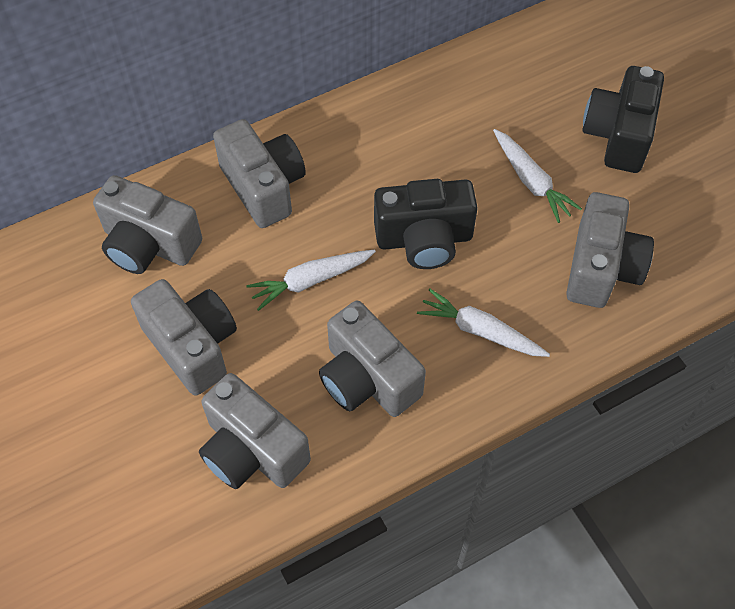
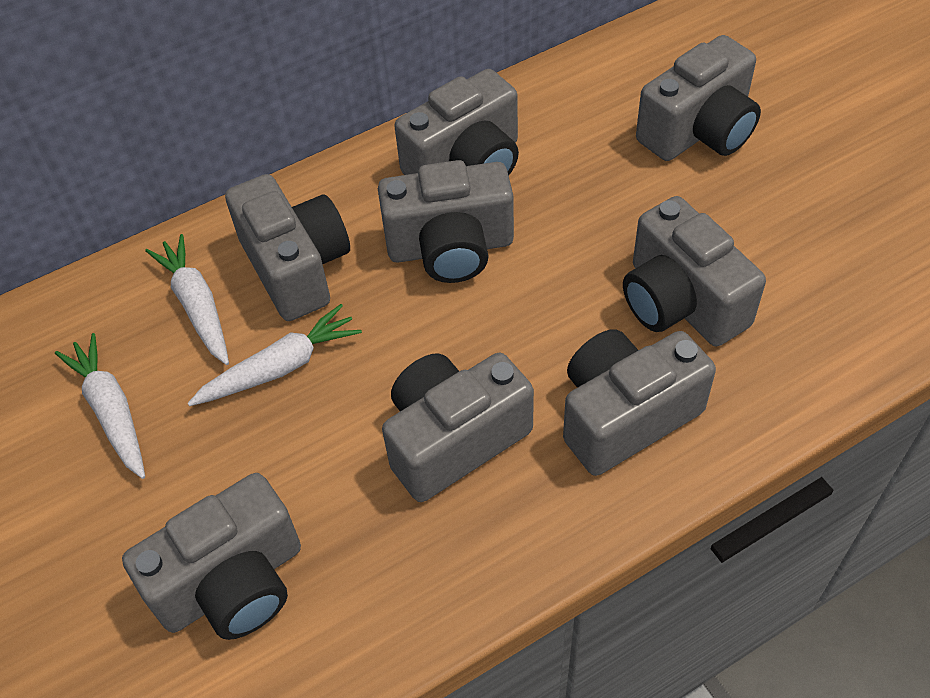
black camera: [374,179,478,269] [582,66,664,173] = 2 -> none = 0
grey camera: [93,175,202,274] [131,279,237,396] [199,373,311,489] [213,119,306,228] [319,301,426,417] [566,192,654,308] = 6 -> [122,473,301,640] [225,174,350,321] [378,160,514,283] [382,353,534,502] [394,69,519,175] [563,329,716,476] [623,196,766,346] [636,35,761,161] = 8

